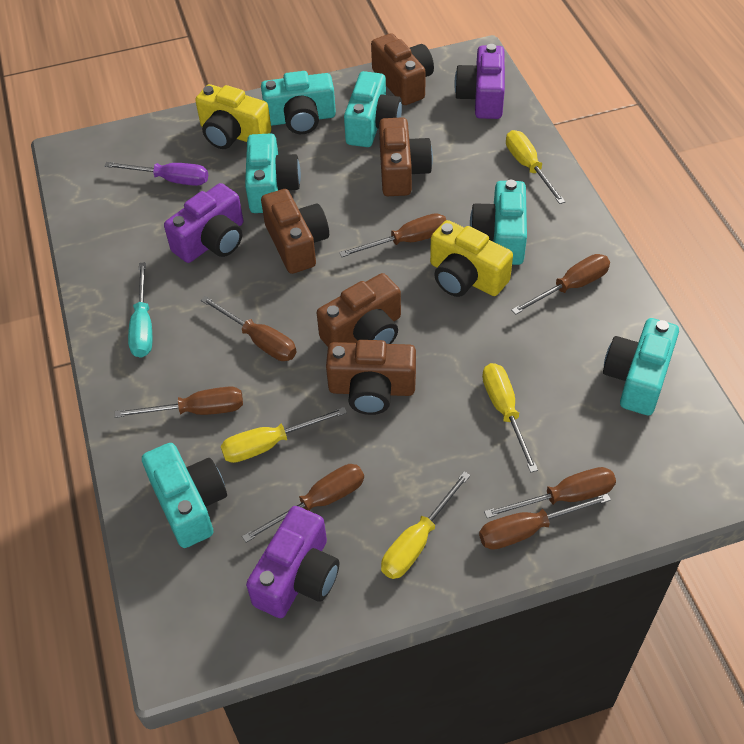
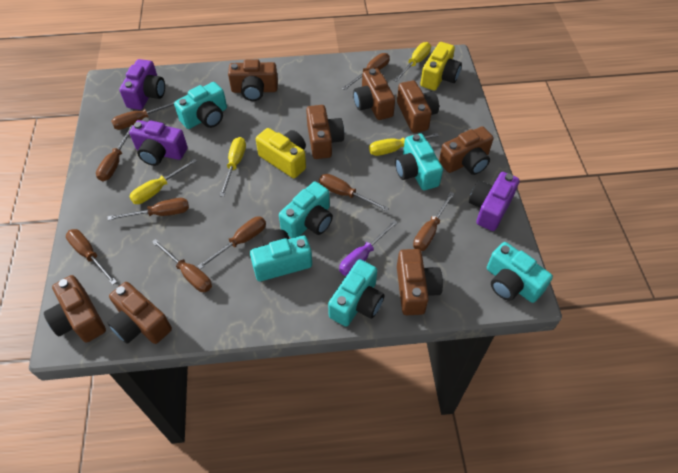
brown camera: [261,189,329,274] [317,273,401,346] [326,340,416,415] [371,33,434,105] [379,117,433,196] = 5 -> [44,275,106,343] [108,282,172,344] [228,59,278,101] [306,105,344,159] [353,69,395,120] [397,80,439,133] [397,249,443,315] [439,126,493,175] = 8
brown screwdriver: [115,386,243,418] [201,296,297,361] [242,464,364,543] [339,213,446,257] [479,493,611,550] [484,467,616,518] [511,254,610,315] = 7 -> [66,229,117,285] [96,125,133,181] [108,198,189,220] [111,102,174,130] [152,239,212,292] [197,217,266,269] [319,174,389,211] [342,53,390,90] [413,192,455,251] = 9
turquoise screwdriver: [128,262,152,358] = 1 -> none = 0

